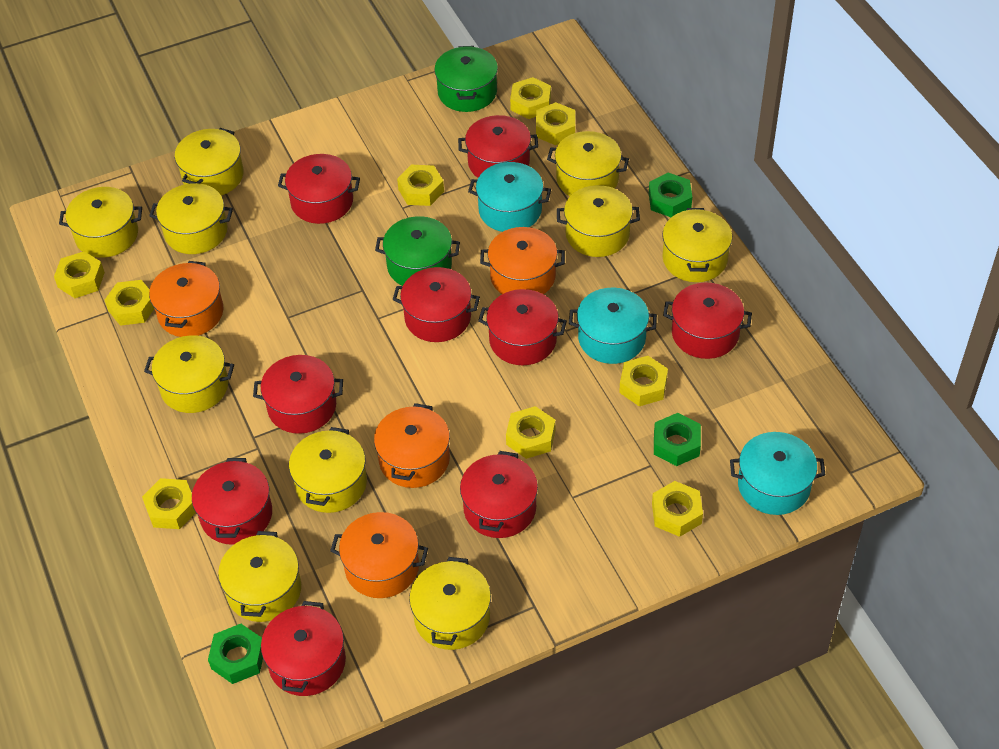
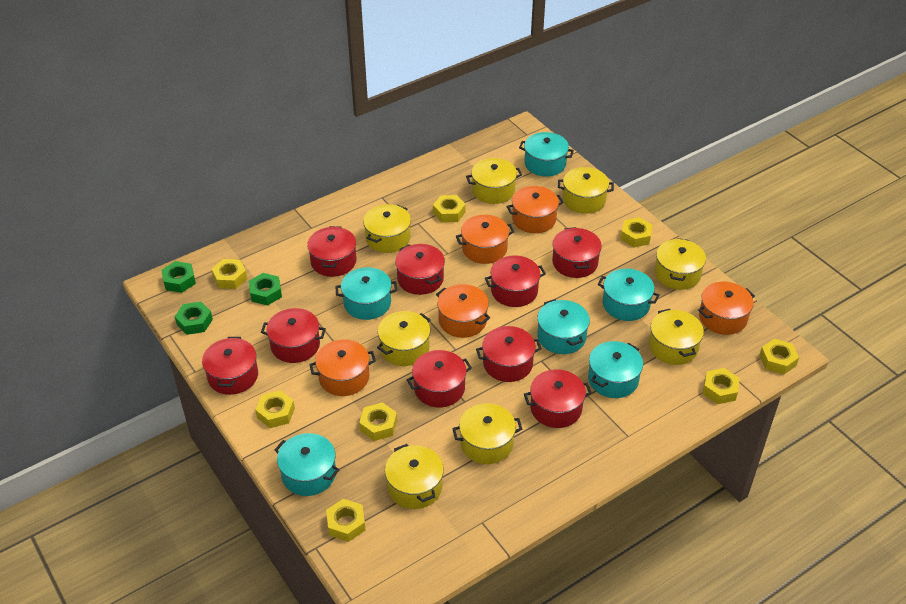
green pot: [375,216,460,286] [434,46,498,112] = 2 -> none = 0
orange pot: [149,261,223,337] [330,512,428,598] [374,403,450,488] [480,227,565,294] = 4 -> [309,339,376,396] [436,284,490,338] [456,215,514,264] [507,186,564,233] [698,282,755,335] = 5
turquoise pot: [468,162,551,232] [569,288,657,364] [730,432,826,515] = 3 -> [275,433,339,496] [336,267,397,320] [519,132,574,176] [537,299,590,354] [588,341,643,398] [598,269,660,321] = 6
yellow nut: [54,251,105,298] [105,280,154,326] [142,478,196,529] [397,165,444,206] [506,406,555,459] [510,77,551,119] [536,102,575,145] [619,356,668,406] [652,481,703,537] = 9 -> [212,259,247,289] [255,390,295,428] [326,499,365,542] [359,402,397,441] [433,195,466,222] [621,217,653,247] [703,368,740,404] [759,339,799,374] = 8
yellow pot: [59,187,142,258] [144,335,234,413] [149,183,233,254] [175,128,244,195] [218,531,301,622] [289,427,367,513] [409,557,491,650] [547,131,629,196] [557,185,640,257] [662,208,732,282] = 10 -> [363,204,411,253] [377,311,431,366] [385,444,444,509] [452,403,522,464] [466,158,522,204] [558,167,614,214] [649,309,704,365] [654,238,706,290] = 8

